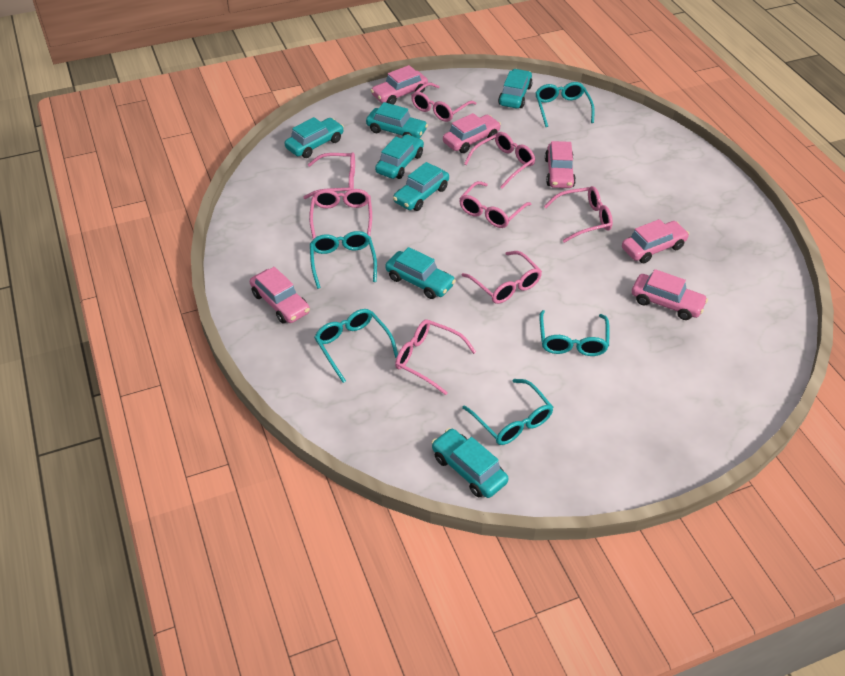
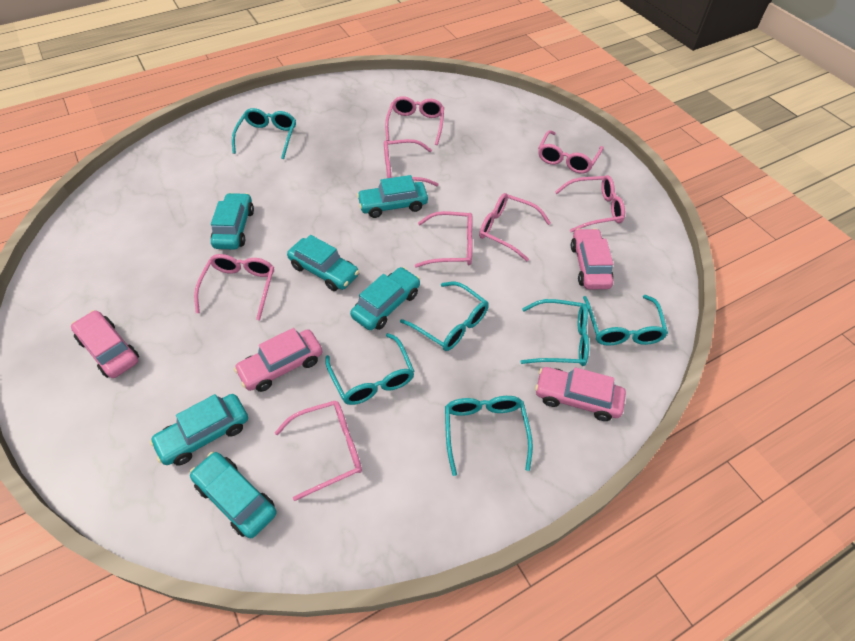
pink car: [250,267,310,323] [371,65,428,105] [443,113,501,153] [545,141,576,188] [622,219,689,263] [632,269,708,320] = 6 -> [71,310,139,378] [234,328,323,392] [535,367,626,421] [571,228,614,289] = 4
turquoise car: [285,117,344,158] [366,102,428,138] [375,134,424,179] [385,247,456,299] [393,162,449,211] [432,428,509,498] [498,69,533,108] = 7 -> [150,394,248,465] [189,452,276,538] [211,193,254,250] [287,235,359,291] [350,267,420,330] [357,175,428,218] = 6
turquoise glasses: [310,231,377,289] [314,309,398,383] [462,379,553,445] [535,82,595,127] [539,310,610,356] = 5 -> [232,108,296,159] [325,333,415,405] [400,281,489,351] [445,396,533,476] [521,299,589,366] [583,295,668,346] = 6

